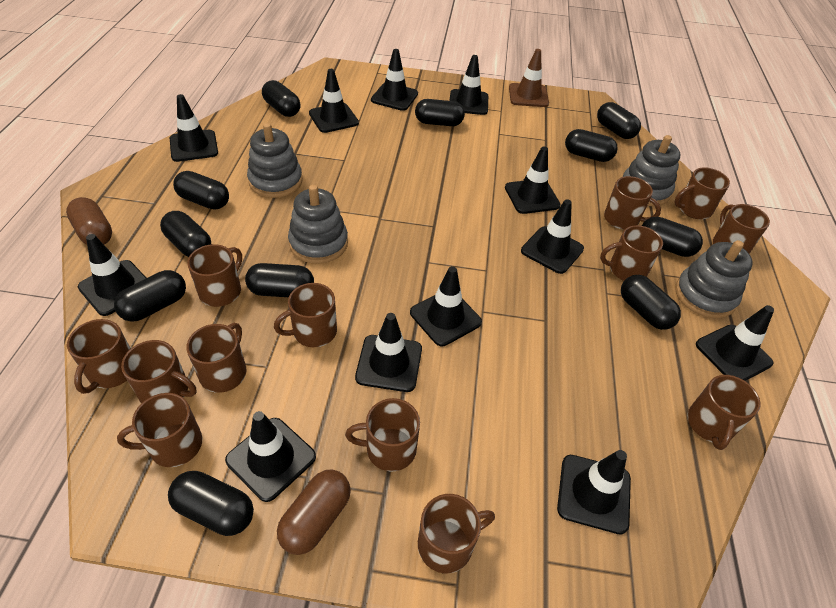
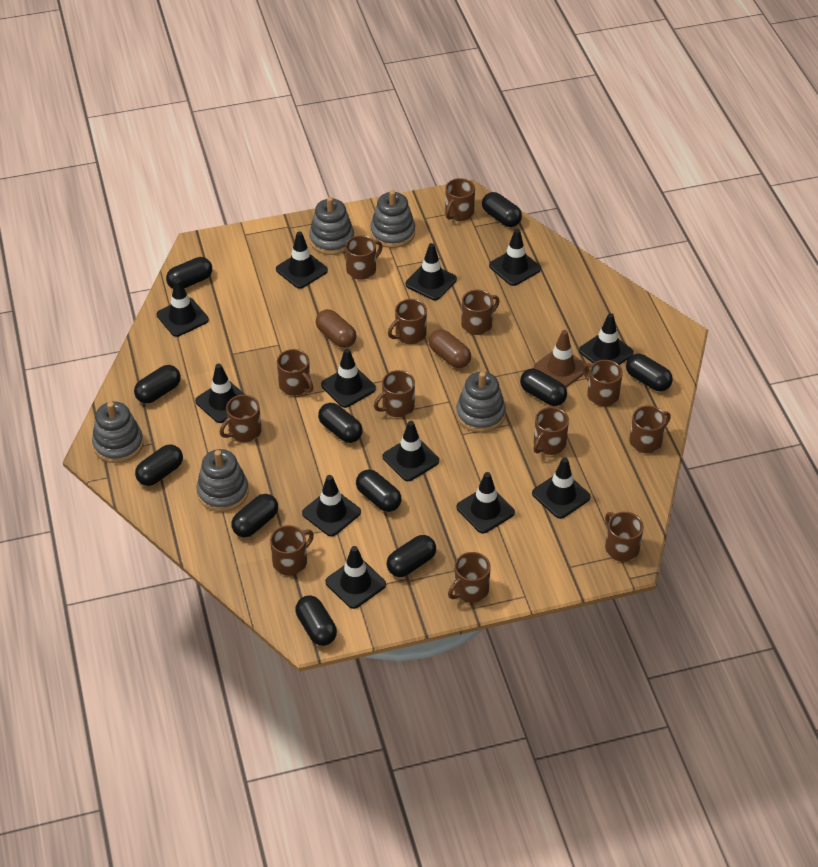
grey stacking toy: [247,123,303,198] [288,185,348,264] [623,135,681,206] [675,240,753,318] = 4 -> [92,401,143,463] [197,449,249,512] [309,197,354,255] [370,190,415,248] [456,372,506,433] = 5

